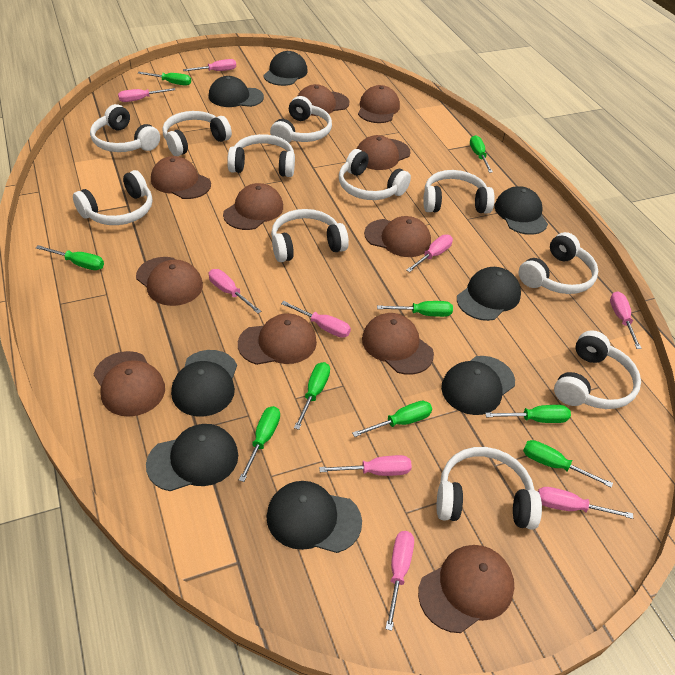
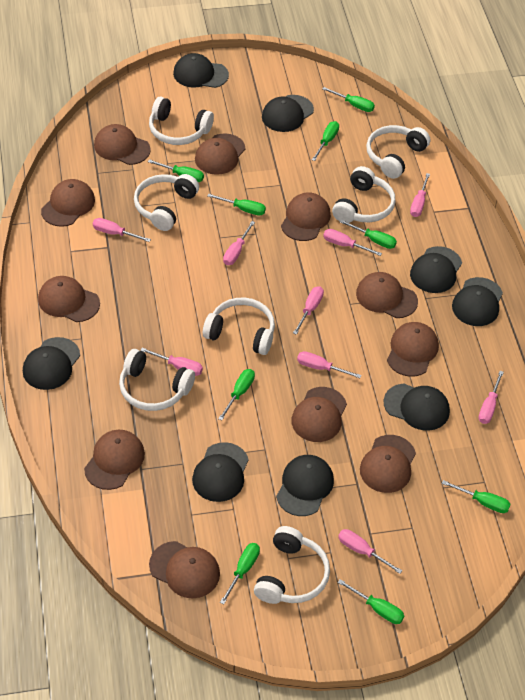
white headphones: [73,170,152,225] [90,104,160,152] [162,111,232,156] [227,134,295,177] [270,96,332,143] [271,209,349,262] [339,149,411,200] [423,170,495,214] [437,447,542,530] [518,232,598,294] [554,330,641,409] = 11 -> [119,349,195,411] [134,174,199,231] [149,97,214,145] [203,298,275,355] [254,526,330,604] [332,166,396,223] [366,125,430,179] = 7

